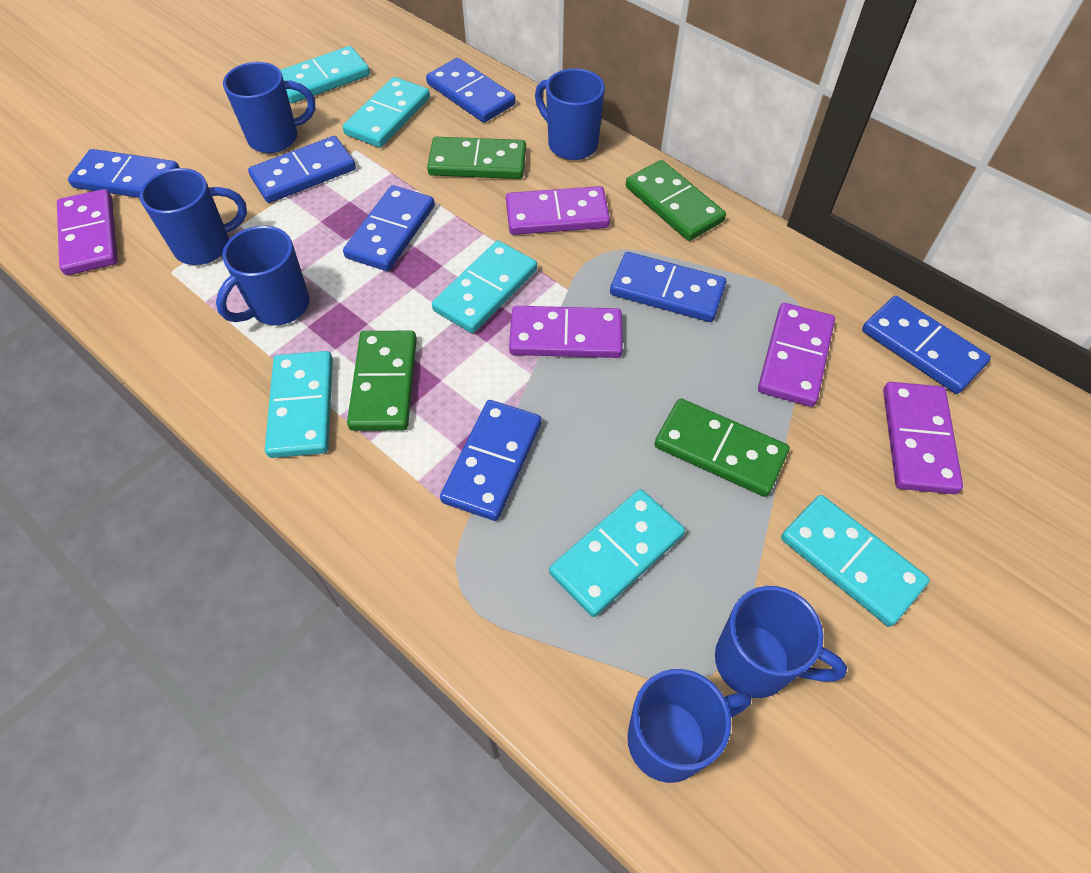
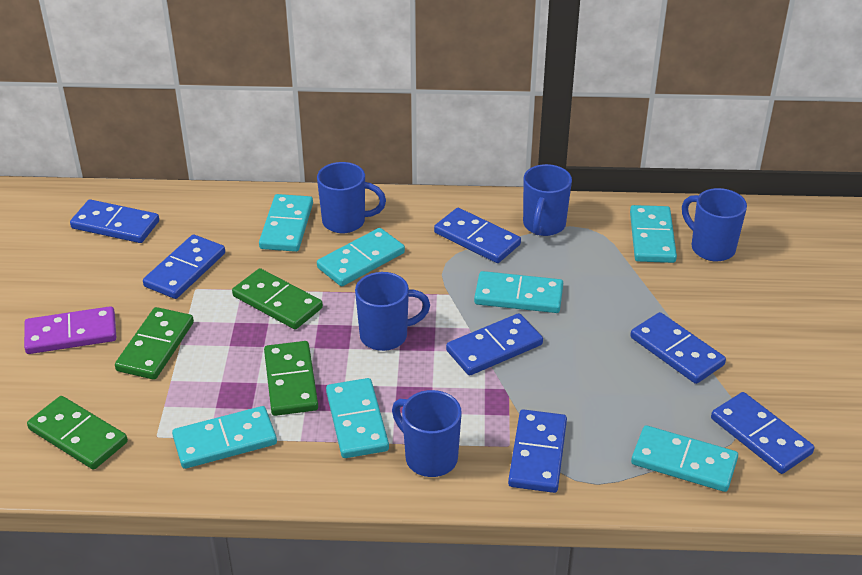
blue mug: [140,168,247,265] [216,226,309,325] [223,62,315,153] [535,68,605,160] [627,669,752,783] [715,586,847,698] = 6 -> [317,162,386,233] [355,272,430,351] [392,390,462,477] [523,164,572,236] [682,188,747,262] = 5
purple domino: [57,189,118,275] [506,186,610,235] [509,306,623,358] [758,303,835,407] [883,382,963,494] = 5 -> [24,306,116,354] = 1
turquoise domino: [265,351,333,458] [280,46,370,103] [343,77,430,148] [432,241,537,333] [549,489,685,617] [781,495,930,627] = 6 -> [172,406,277,469] [259,194,313,252] [317,228,405,287] [326,378,389,458] [474,271,563,313] [630,205,677,263] [631,425,738,492] = 7

